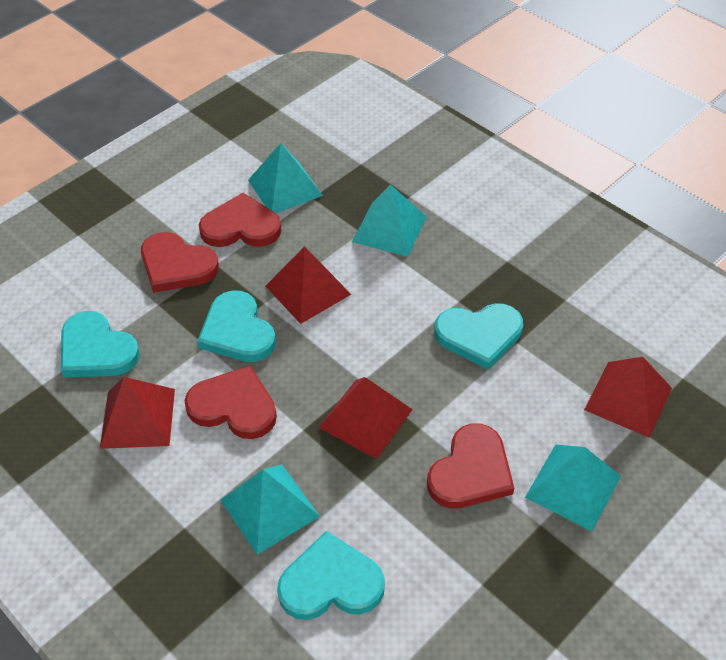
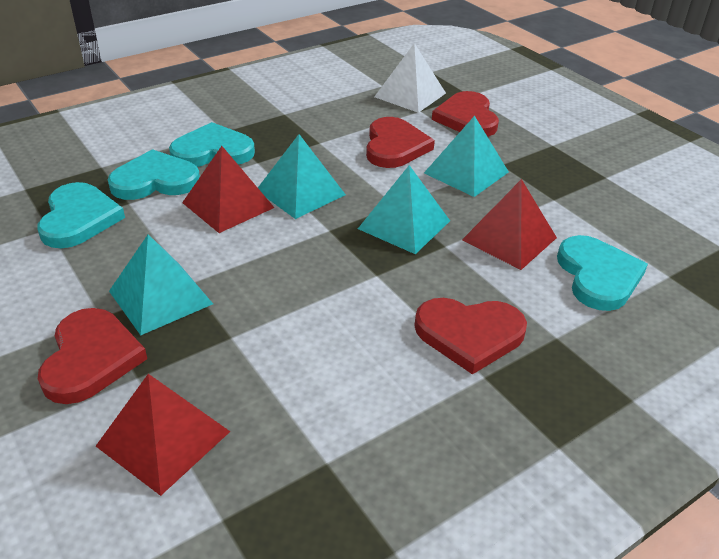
red pyramid: [100,377,175,449] [266,246,351,324] [318,377,413,459] [584,357,672,438] = 4 -> [96,374,230,496] [182,146,274,233] [462,179,557,270] = 3
white pyramid: none = 0 -> [374,43,446,113] = 1

